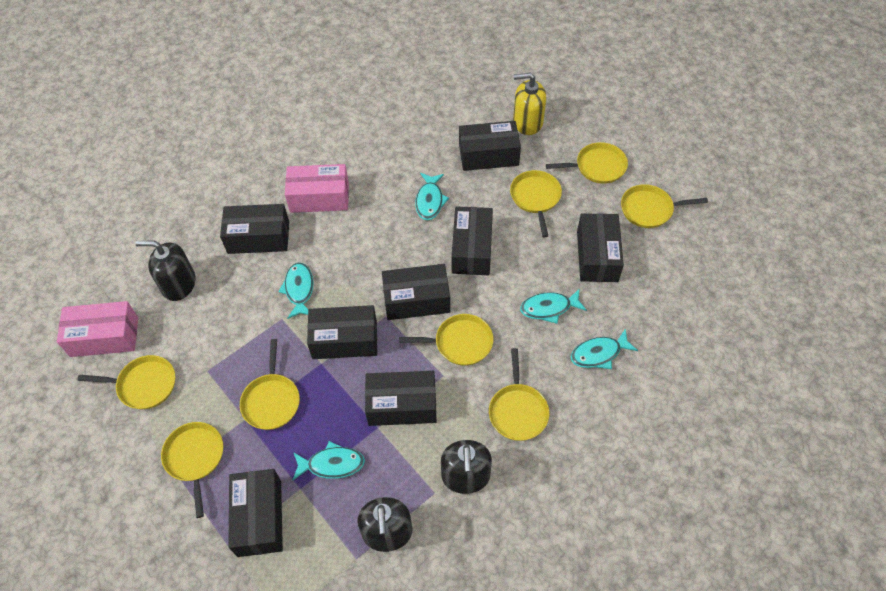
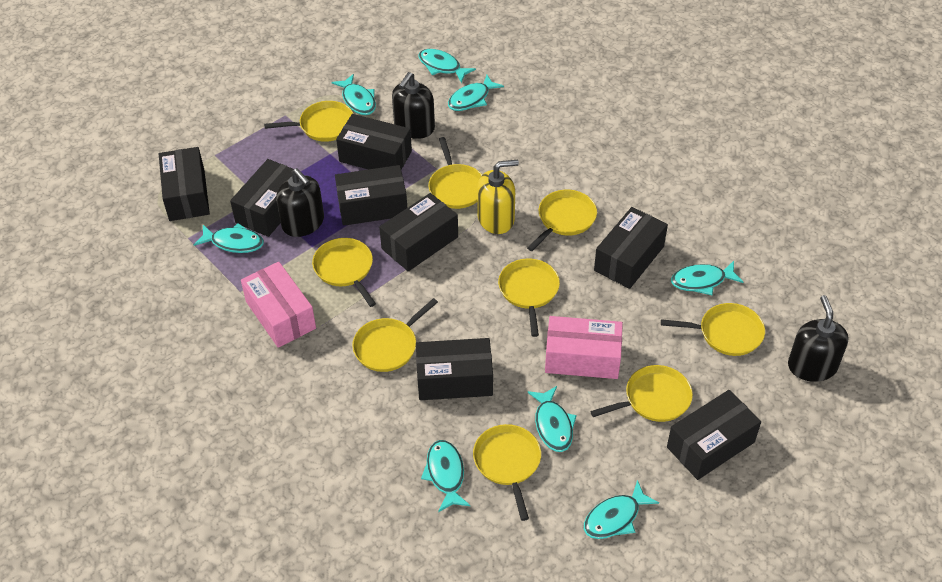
turquoise fish: [278,263,314,319] [293,441,365,480] [415,173,449,220] [520,288,587,324] [571,328,638,369] = 5 -> [194,223,264,253] [332,74,376,115] [418,49,476,83] [421,440,471,512] [448,75,504,111] [527,386,577,452] [584,480,659,539] [671,261,743,295] = 8
yellow pan: [77,355,175,409] [161,422,223,518] [240,339,300,430] [399,314,493,366] [489,348,549,441] [510,170,562,237] [546,142,628,184] [621,184,708,228] = 8 -> [264,101,353,142] [312,238,376,307] [352,298,438,372] [429,137,482,209] [473,424,541,521] [498,259,560,337] [527,190,597,251] [590,365,693,422] [661,303,765,356] = 9

